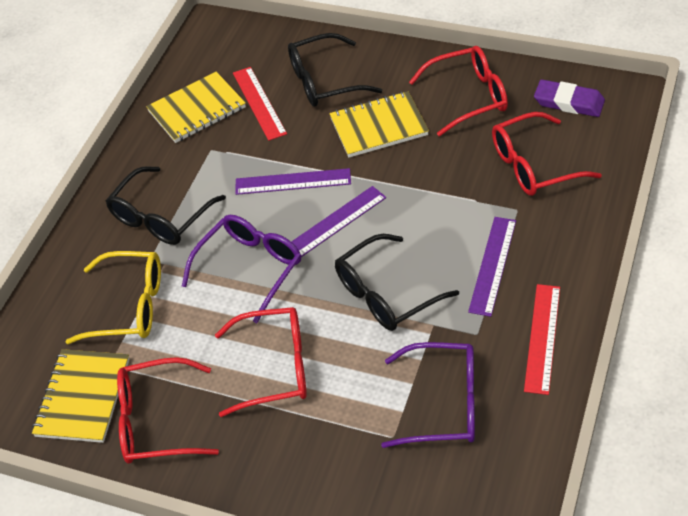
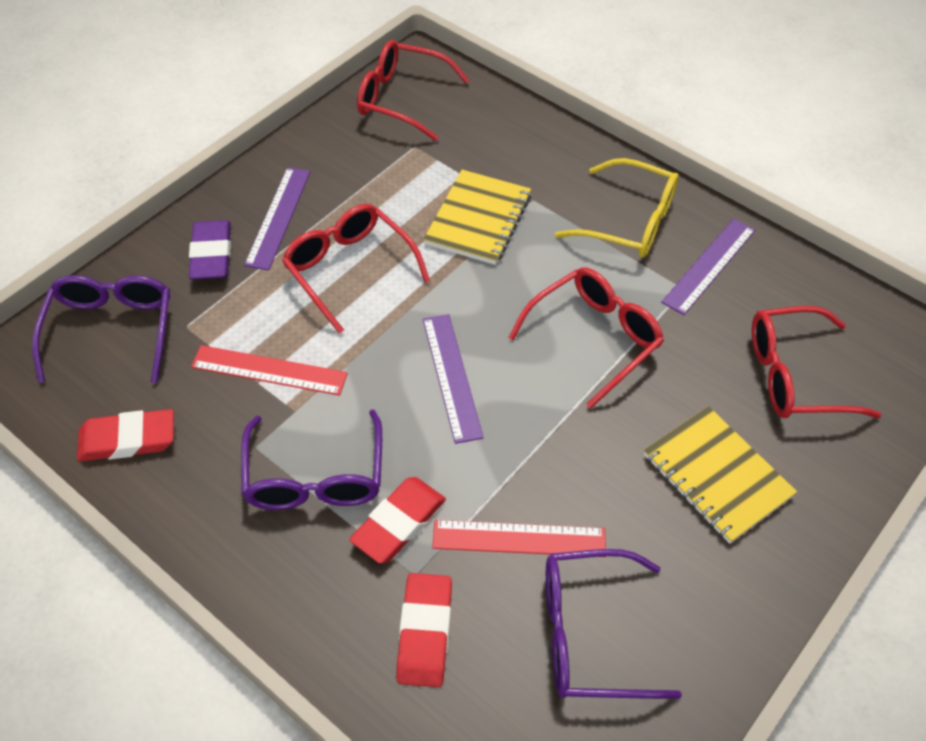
black glasses: [106,166,226,245] [288,33,382,106] [335,234,459,331] = 3 -> none = 0
purple glasses: [182,215,301,323] [381,342,475,448] = 2 -> [32,275,170,383] [241,409,382,510] [546,549,682,699] = 3
red eraser: none = 0 -> [77,409,174,461] [349,477,446,564] [396,573,452,687] = 3
yellow notebook: [32,349,129,443] [146,72,246,143] [329,91,429,158] = 3 -> [424,170,531,265] [644,406,797,544] = 2

